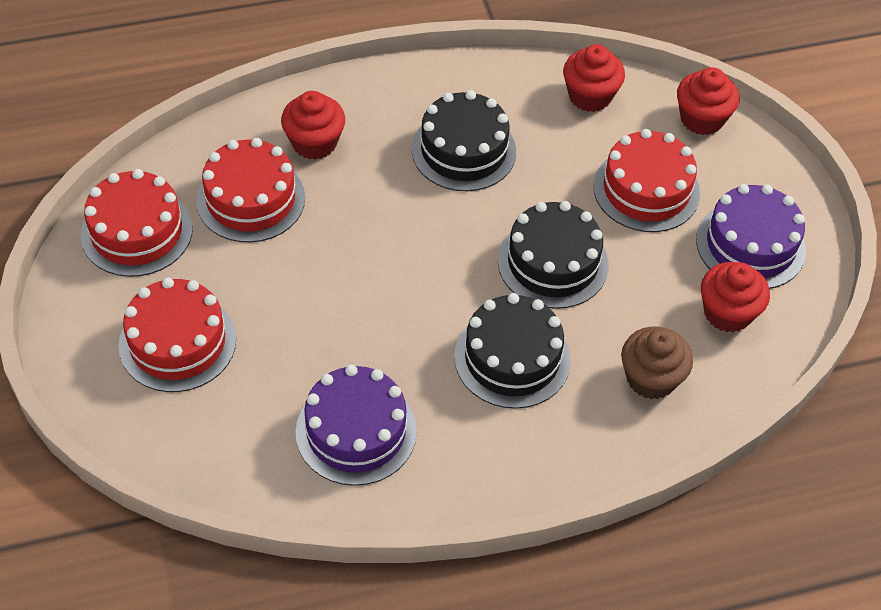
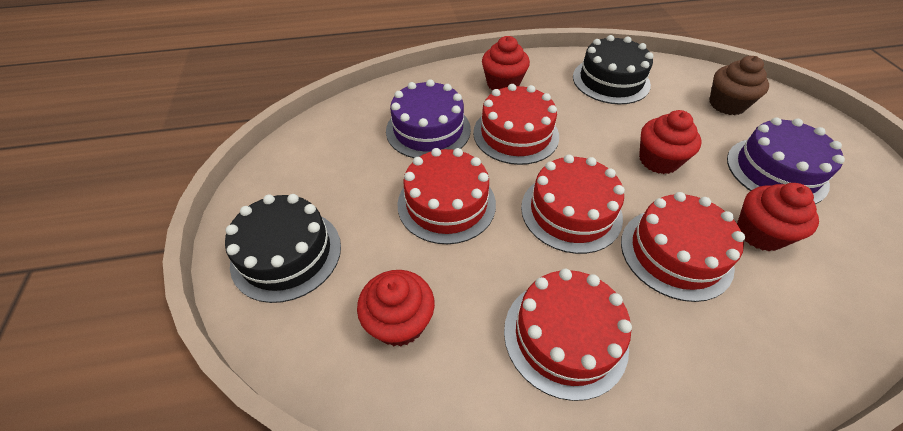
black cake: [412,90,516,191] [454,293,571,409] [498,201,608,309] = 3 -> [225,194,341,303] [573,35,653,104] = 2
red cake: [81,169,193,277] [118,277,236,392] [196,138,305,243] [593,129,700,232] = 4 -> [397,148,496,244] [473,84,559,165] [504,269,632,401] [521,155,625,254] [621,192,745,302] = 5

